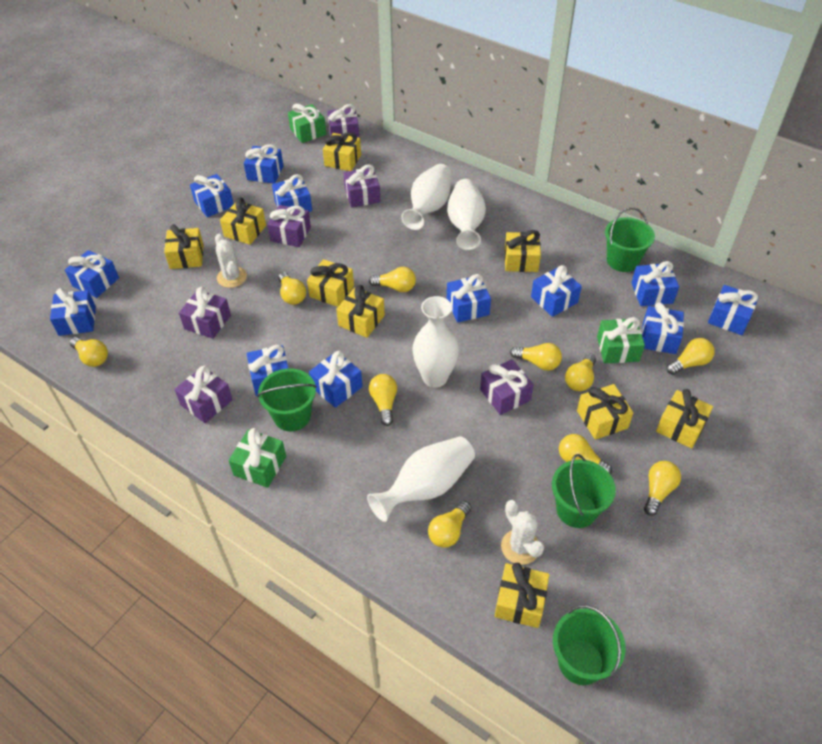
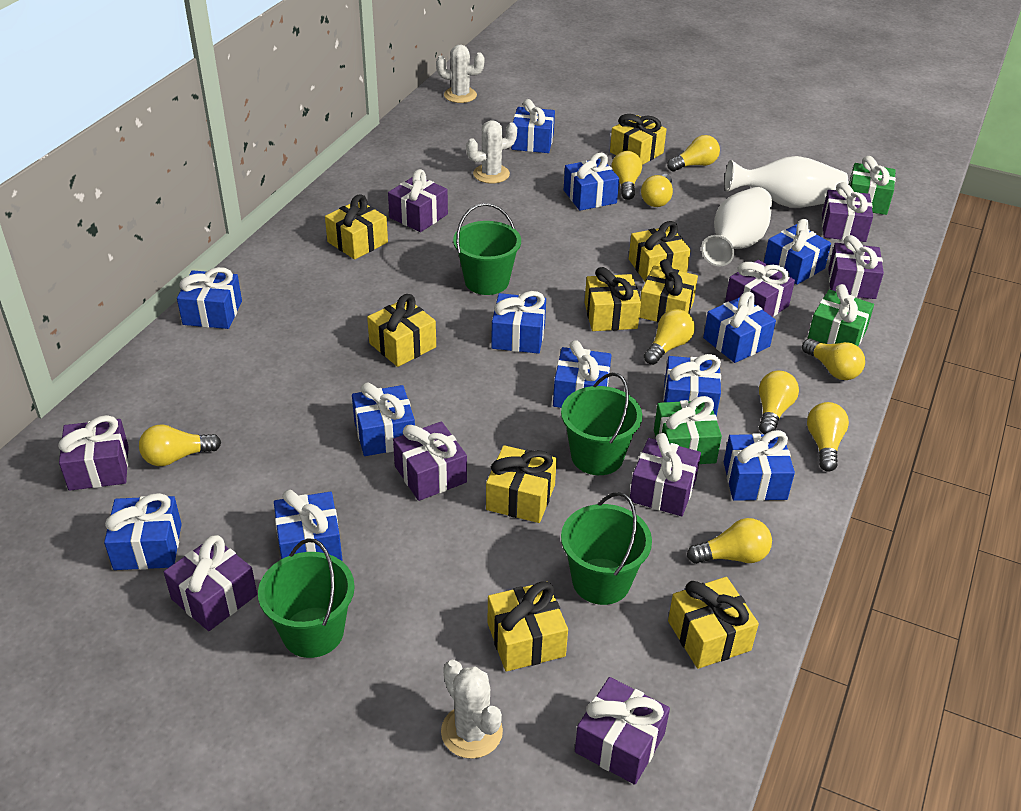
purple gift: [174,365,233,423] [179,287,231,339] [267,205,311,247] [327,104,359,138] [343,164,381,208] [480,359,534,415] = 6 -> [58,415,129,491] [164,535,257,631] [388,169,448,232] [393,421,467,501] [575,677,670,785] [630,433,701,516] [725,260,795,317] [822,182,873,242] [828,235,884,299] = 9
white cactus: [215,234,247,288] [501,500,544,565] = 2 -> [436,44,485,103] [441,660,503,759] [466,120,517,184] = 3
white vase: [367,436,475,522] [401,164,452,230] [412,296,459,388] [447,179,486,250] = 4 -> [701,187,772,266] [725,156,848,208] = 2
yellow light bulb: [70,337,108,367] [278,272,306,305] [369,267,416,292] [369,374,397,426] [428,501,471,548] [510,343,562,371] [559,434,612,474] [565,353,596,391] [644,461,681,516] [666,338,715,375] = 10 -> [139,424,221,466] [611,151,642,200] [641,174,673,207] [644,309,695,365] [667,135,720,171] [687,518,772,564] [759,371,799,434] [802,338,865,380] [807,402,849,472] = 9

